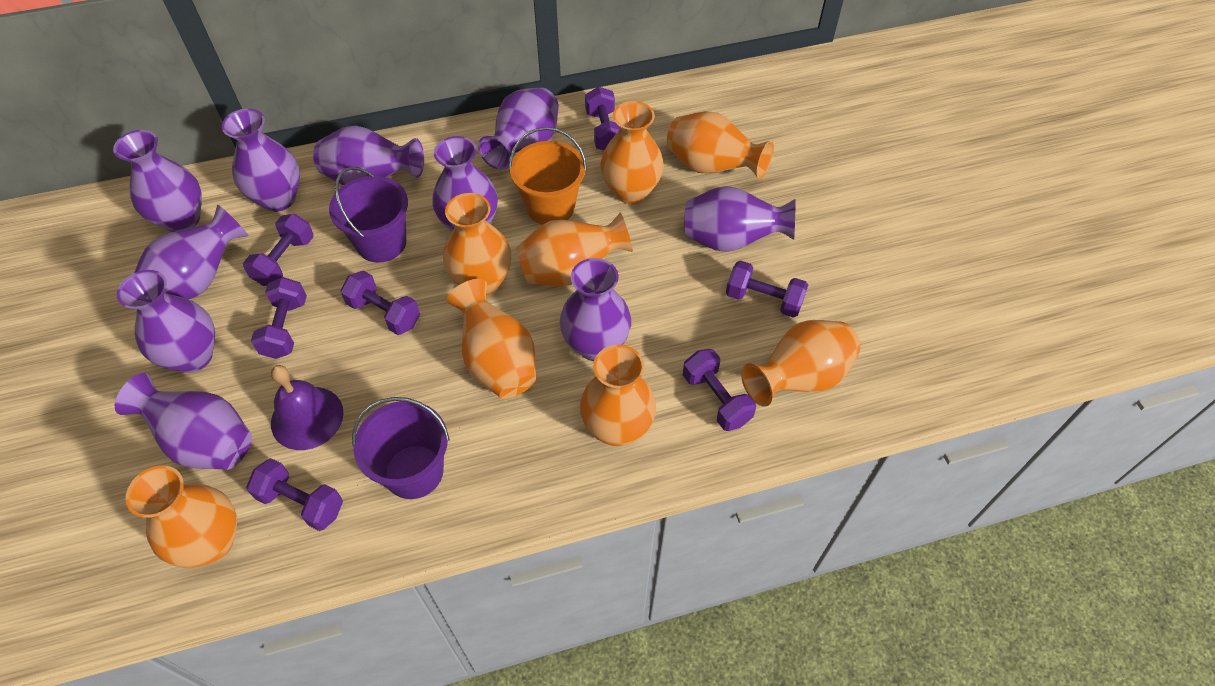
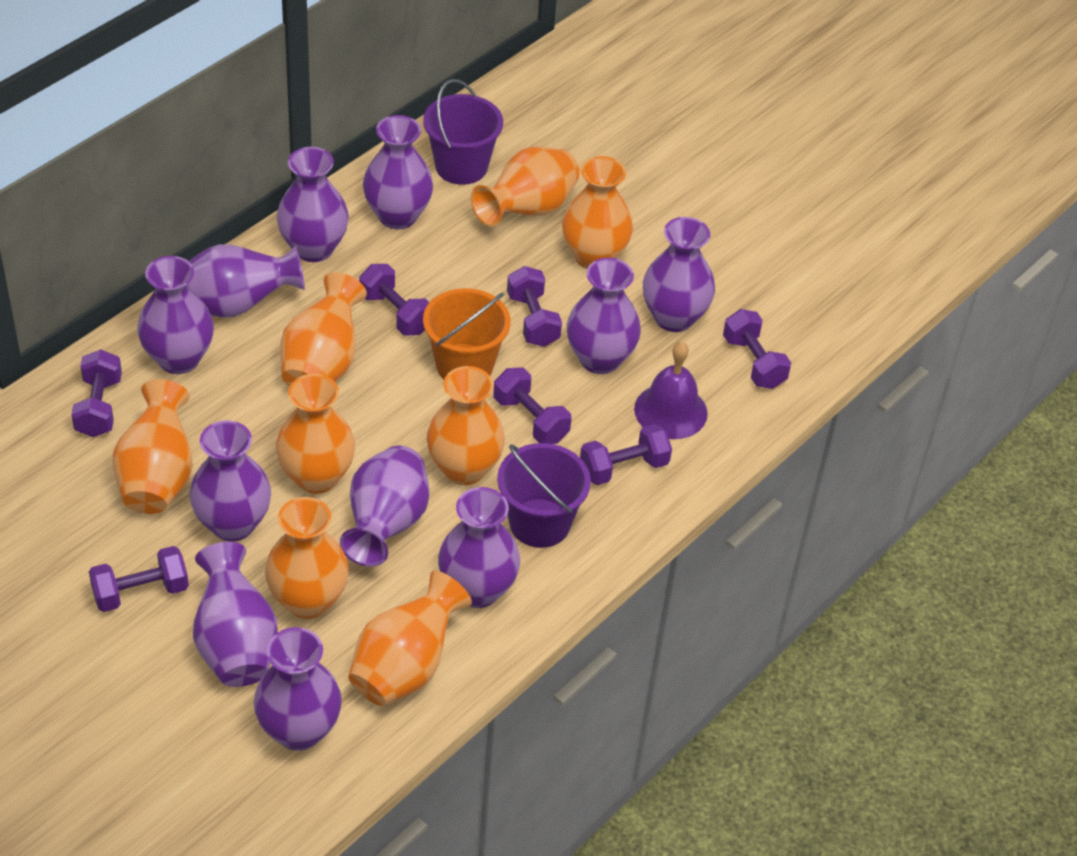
purple vase: [113,130,202,232] [115,373,252,470] [117,270,215,373] [134,205,249,300] [222,109,300,212] [313,125,424,185] [432,136,498,231] [478,87,559,170] [560,258,631,361] [684,186,796,252] = 10 -> [137,256,214,374] [187,244,305,317] [190,420,271,542] [193,542,278,687] [254,627,342,751] [277,147,349,262] [340,445,430,567] [363,115,433,229] [438,487,520,608] [567,258,641,374] [643,217,715,332] = 11

